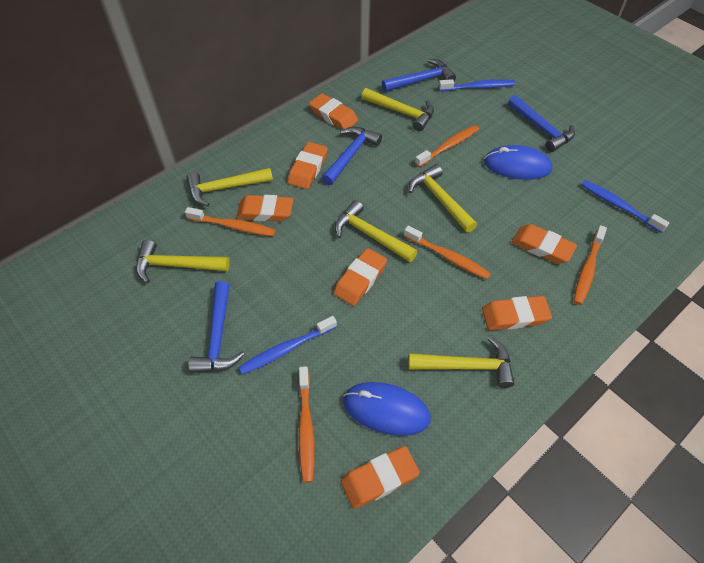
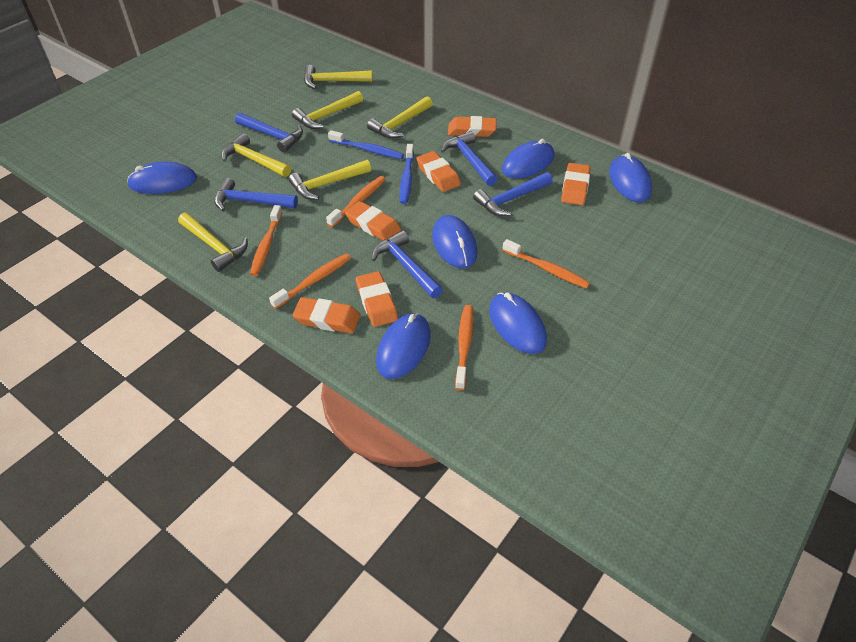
blue hammer: [188,281,245,373] [322,127,382,185] [382,59,456,92] [508,95,575,152] = 4 -> [214,178,298,211] [235,113,303,153] [372,230,443,298] [441,131,498,186] [473,172,553,216] = 5
blue mouse: [343,382,430,436] [484,145,553,180] = 2 -> [127,162,197,194] [376,313,431,379] [432,215,477,269] [489,292,547,354] [502,139,555,178] [609,153,652,202] = 6
blue toothbrush: [239,316,337,375] [439,79,515,91] [581,180,669,233] = 3 -> [328,130,404,159] [400,144,414,204] = 2
orange eraser: [236,195,293,221] [288,142,328,189] [309,93,358,130] [334,248,387,306] [341,446,420,509] [482,296,552,330] [512,224,577,264] = 7 -> [293,297,360,333] [345,201,401,240] [356,271,398,327] [416,151,461,192] [448,116,497,137] [561,163,590,205] = 6

